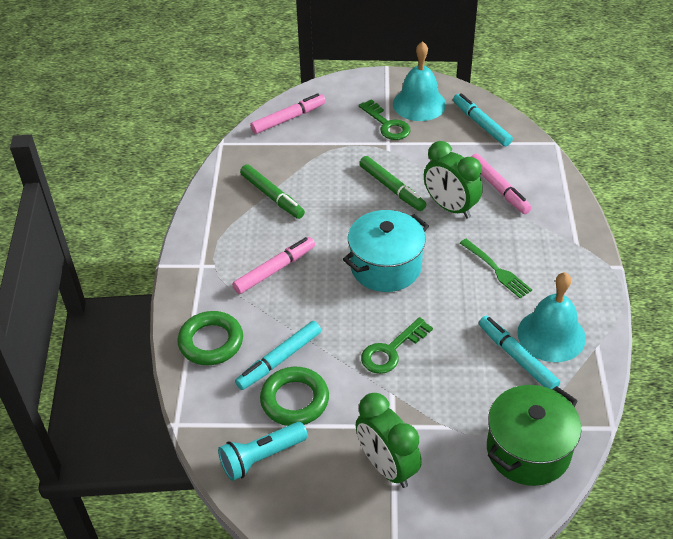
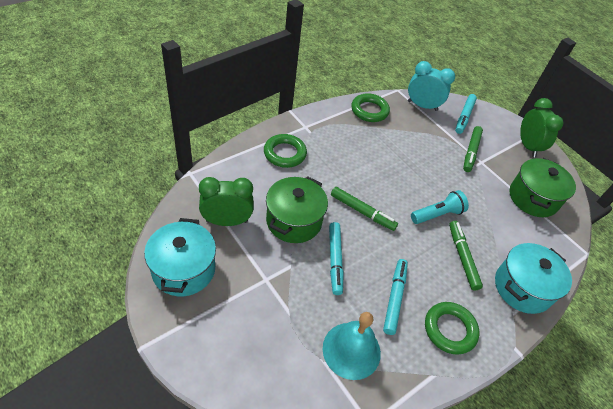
green fork: [460,239,532,298] = 1 -> none = 0
green key: [359,99,410,140] [361,317,433,374] = 2 -> none = 0
green marker: [240,164,305,219] [359,156,426,211] = 2 -> [331,187,398,231] [449,221,483,291] [463,126,483,172] = 3
green pot: [487,385,581,486] = 1 -> [266,176,328,243] [510,158,576,217] = 2
green ring: [178,311,243,365] [260,367,329,426] = 2 -> [264,134,307,168] [351,93,390,122] [425,302,479,355] = 3
pink marker: [232,237,315,294] [250,93,326,134] [471,154,532,214] = 3 -> none = 0
turquoise bell: [393,41,446,121] [517,272,586,362] = 2 -> [323,312,381,380] = 1
turquoise clock: none = 0 -> [408,61,455,111] = 1
turquoise pot: [343,210,429,292] = 1 -> [144,218,216,296] [495,243,572,314] = 2

